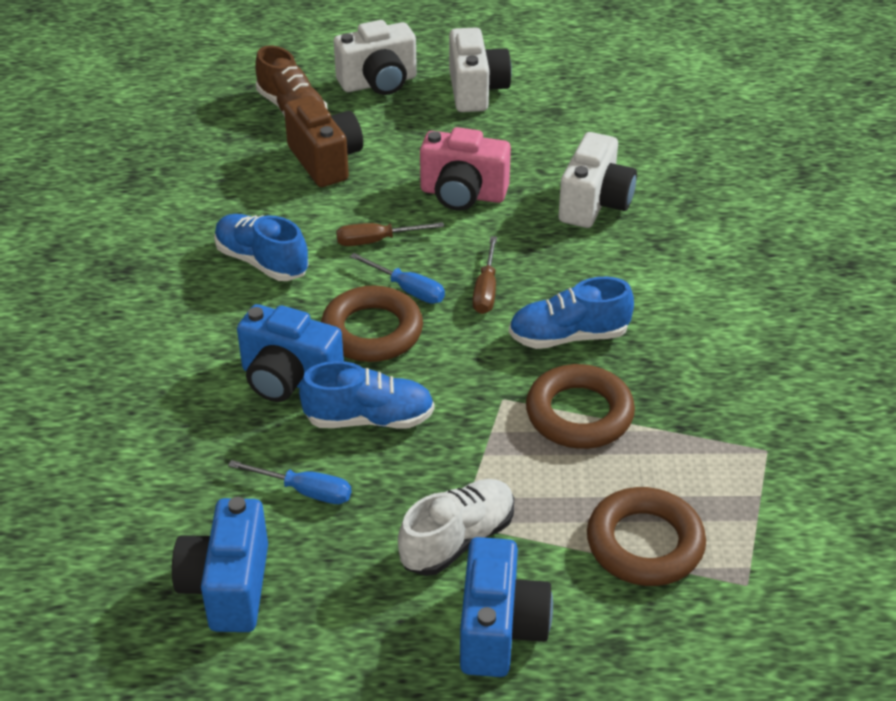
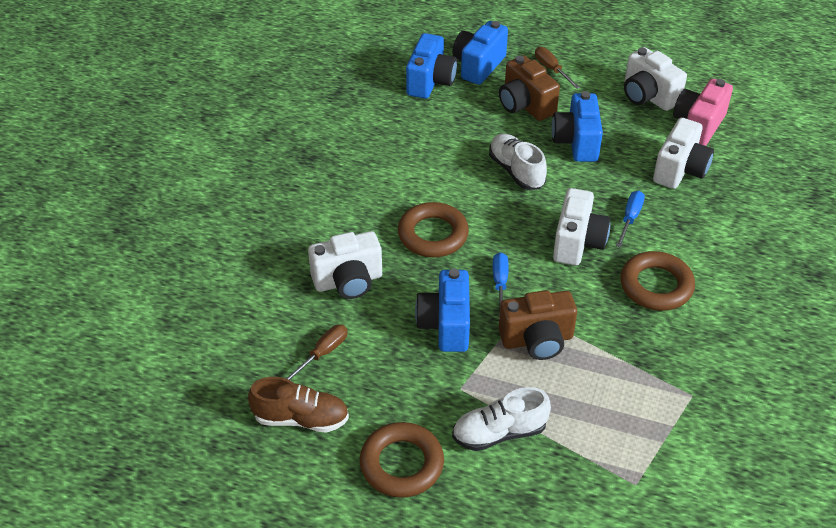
blue camera: [172,497,268,632] [237,304,344,402] [460,537,553,677] = 3 -> [406,33,457,99] [415,268,470,352] [452,21,508,85] [551,91,603,162] = 4
blue shoe: [214,214,309,281] [299,361,434,429] [509,277,634,349] = 3 -> none = 0
brown camera: [284,96,363,187] = 1 -> [498,290,577,360] [499,55,560,121] = 2
white camera: [334,20,417,95] [449,27,512,112] [559,132,637,228] = 3 -> [308,231,382,299] [553,188,611,266] [624,47,687,111] [653,118,714,189] = 4
white shoe: [398,479,514,576] = 1 -> [452,387,551,451] [489,133,547,190] = 2

